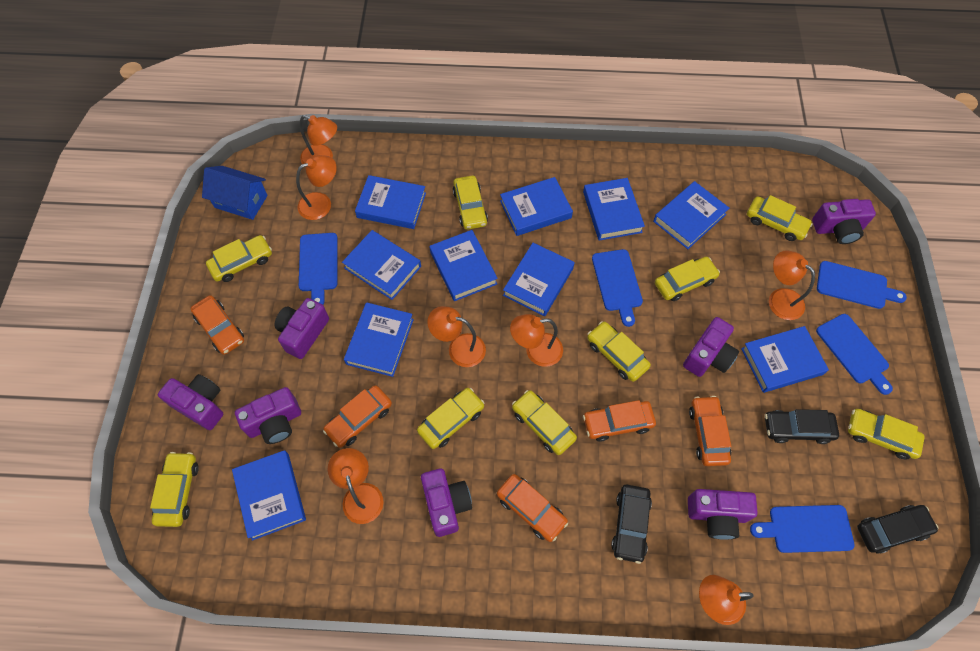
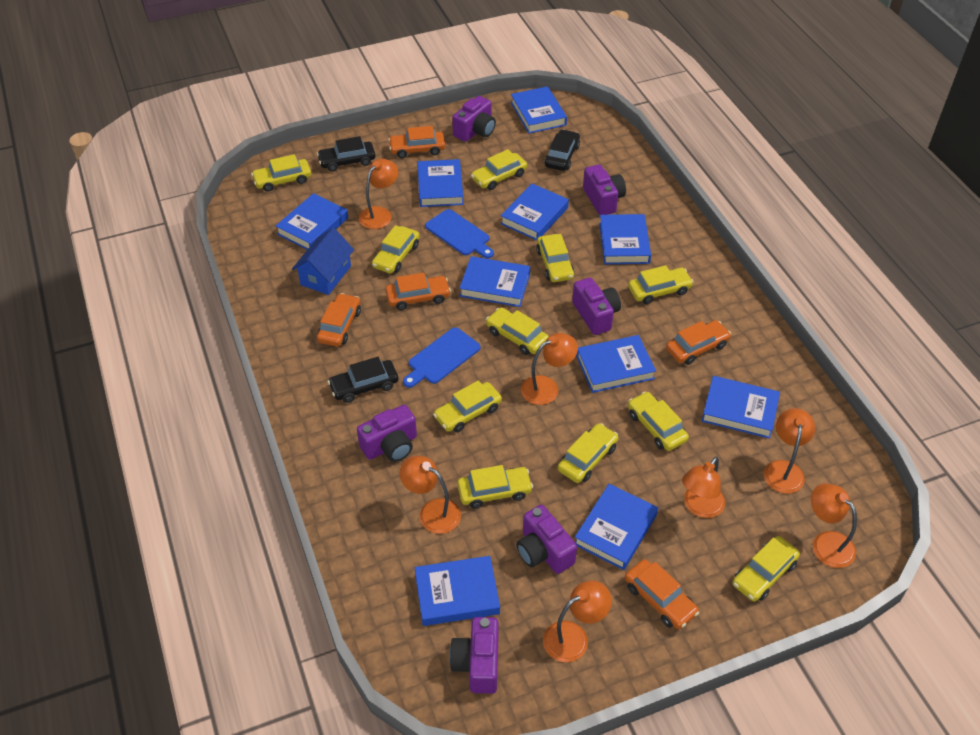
blue cutting board: [299,233,338,305] [592,249,643,327] [750,505,855,553] [816,314,893,395] [817,261,907,309] = 5 -> [403,327,480,388] [425,209,494,258] = 2
purple camera: [158,374,223,430] [235,387,301,444] [274,298,329,359] [421,469,472,537] [683,317,739,377] [688,489,758,540] [812,199,876,244] = 7 -> [357,405,417,462] [449,617,499,694] [452,96,496,142] [516,505,577,574] [572,278,621,335] [583,165,626,215] = 6
yellow car: [150,452,199,527] [206,235,272,282] [417,388,485,449] [453,176,488,230] [512,390,577,455] [587,321,651,382] [655,257,720,301] [747,195,813,241] [848,409,925,459] = 9 -> [251,154,311,192] [372,225,420,274] [433,380,502,432] [457,465,533,508] [471,149,527,190] [486,307,549,355] [536,234,575,282] [558,423,618,483] [628,265,694,304] [628,392,689,451] [732,536,800,602] = 11

